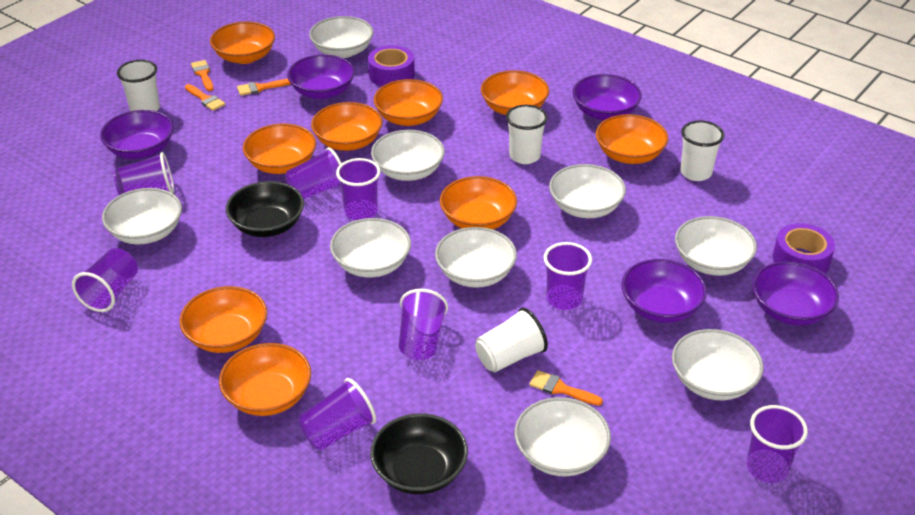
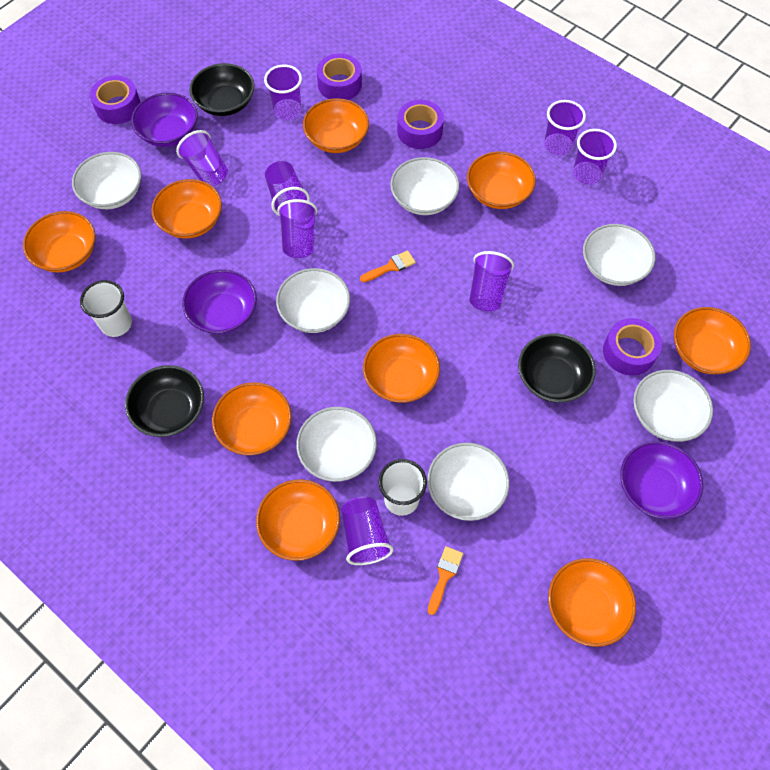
black bowl: [226,181,304,237] [370,413,468,494] = 2 -> [125,365,204,437] [189,63,254,116] [518,333,596,403] = 3
orange brush: [185,84,225,111] [191,60,213,91] [237,79,291,96] [529,370,603,406] = 4 -> [360,250,416,282] [428,546,463,615] = 2
purple bowl: [100,110,174,159] [287,54,355,99] [572,74,642,120] [621,259,707,323] [752,261,839,326] = 5 -> [131,92,198,147] [182,269,257,334] [620,441,703,519] = 3
purple tape: [368,45,415,87] [773,223,835,273] = 2 -> [90,76,140,124] [317,54,362,100] [397,100,444,149] [603,318,662,376] = 4
white bowl: [102,188,182,245] [309,16,374,58] [330,218,411,278] [371,130,445,181] [435,227,517,288] [515,397,611,476] [549,164,626,218] [672,329,764,400] [675,216,757,276] = 9 -> [72,152,141,209] [276,268,350,333] [296,407,377,482] [390,157,459,215] [427,443,510,521] [583,224,655,286] [633,370,713,442] = 7
white cup: [117,60,160,111] [475,308,548,372] [506,105,548,164] [680,120,724,181] = 4 -> [80,280,132,337] [379,459,427,516] = 2

